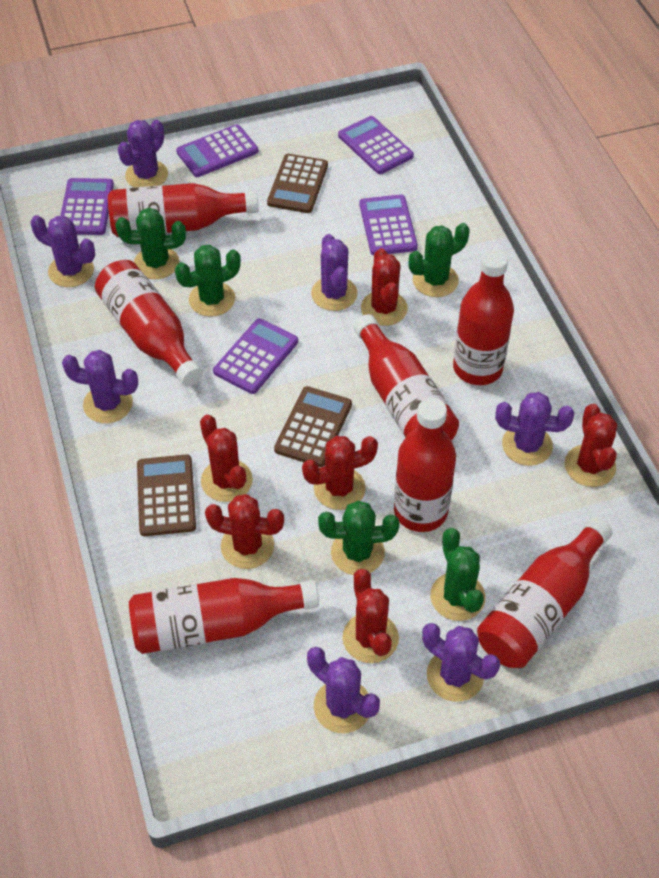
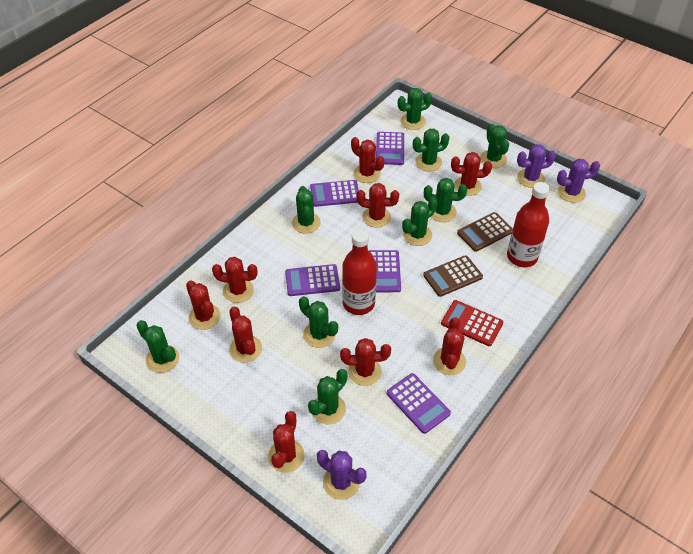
brown calculator: [137,454,196,536] [267,154,328,213] [274,386,352,467] = 3 -> [423,255,483,297] [457,212,513,252] = 2
green cactus: [116,208,186,279] [175,245,241,317] [318,501,399,575] [409,223,470,297] [430,528,485,621] = 5 -> [136,320,179,373] [292,186,321,234] [299,296,338,348] [308,369,348,425] [398,88,432,130] [402,198,438,246] [413,129,450,172] [424,178,467,222] [480,124,509,168] = 9
purple cactus: [31,215,95,287] [62,350,138,423] [118,120,168,187] [307,647,380,733] [311,234,358,311] [422,623,500,702] [495,392,575,466] = 7 -> [317,450,367,500] [517,144,556,188] [557,159,600,203] = 3
red bottle: [95,260,203,386] [108,183,258,237] [129,578,319,654] [354,314,459,440] [394,398,456,532] [453,249,514,385] [477,517,612,668] = 7 -> [342,229,377,315] [507,182,550,267] = 2
red cactus: [200,415,253,502] [205,494,284,569] [302,436,378,510] [342,569,399,663] [361,248,408,326] [565,404,617,487] = 6 -> [186,280,221,330] [212,257,258,303] [229,306,262,363] [268,411,305,473] [340,338,391,386] [351,137,384,183] [356,183,399,228] [433,317,466,375] [451,152,492,196] = 9
red calculator: none = 0 -> [441,300,503,346] = 1

